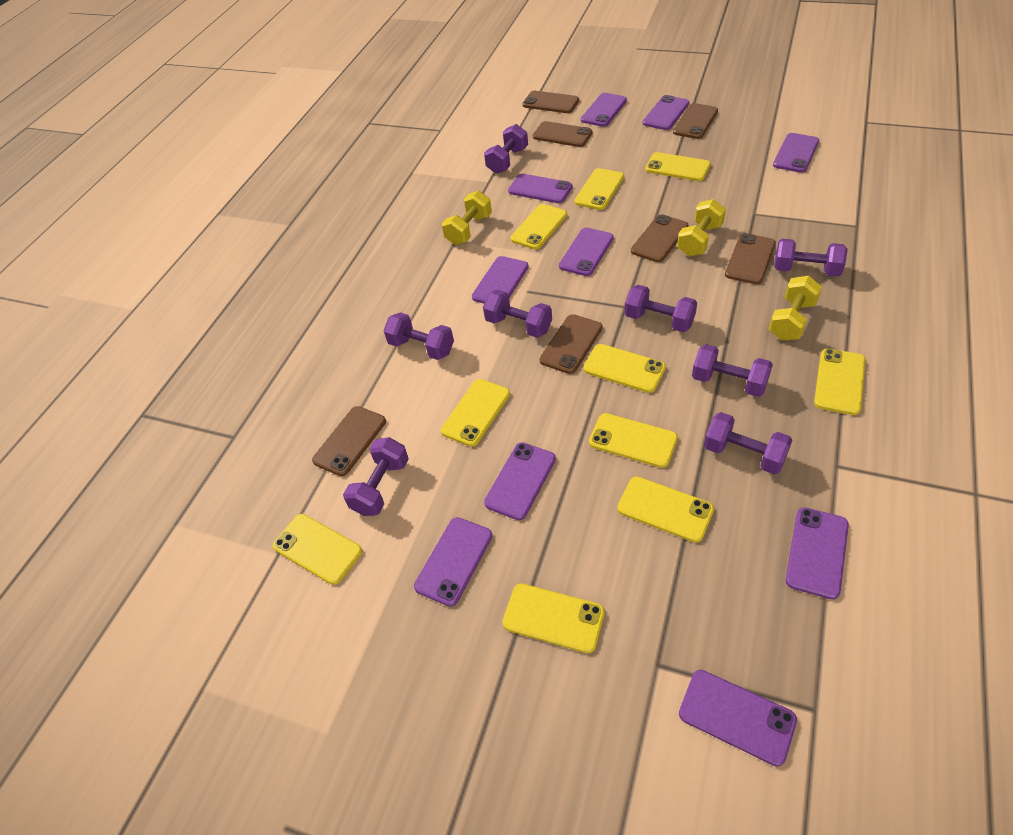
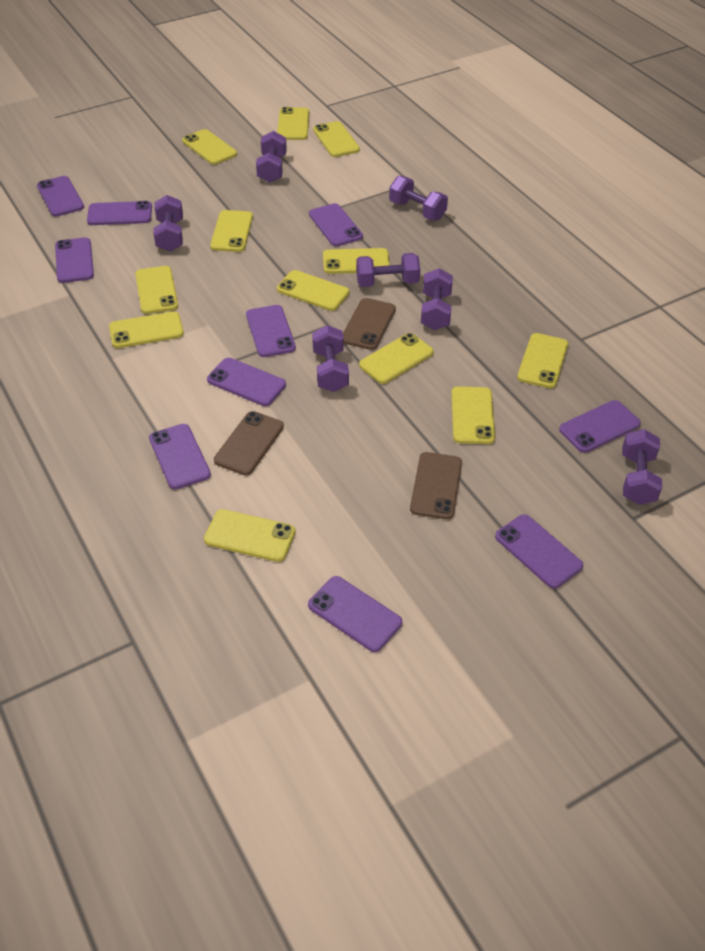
brown phone: [312,406,386,476] [522,91,579,113] [533,121,592,147] [539,314,602,374] [631,214,689,262] [673,103,718,139] [725,233,776,284] = 7 -> [214,411,284,475] [343,298,396,350] [410,452,462,519] = 3
purple dumbbell: [343,437,409,516] [383,312,454,360] [483,290,552,338] [484,124,528,174] [625,285,697,332] [692,344,773,397] [704,412,792,475] [774,239,848,277] = 8 -> [153,195,183,252] [256,131,287,183] [312,325,349,392] [356,253,420,287] [389,176,448,221] [421,268,453,330] [622,429,662,505] = 7
yellow dumbbell: [442,191,492,245] [677,199,726,257] [769,276,822,341] = 3 -> none = 0
yellow phone: [273,514,362,585] [441,379,510,447] [503,583,605,653] [511,204,567,249] [575,168,624,210] [583,344,666,393] [589,413,678,468] [618,476,714,543] [645,152,711,181] [814,348,866,415] = 10 -> [109,311,184,348] [135,266,178,314] [182,129,237,165] [204,509,295,562] [210,210,253,252] [277,107,309,140] [277,270,349,311] [313,121,360,157] [323,248,390,274] [359,333,434,384] [451,386,495,444] [517,333,568,388] = 12

